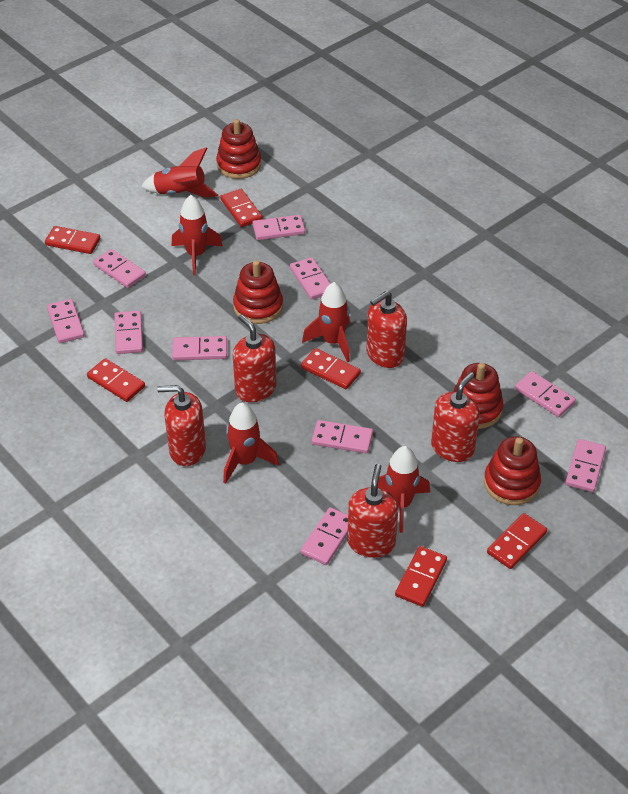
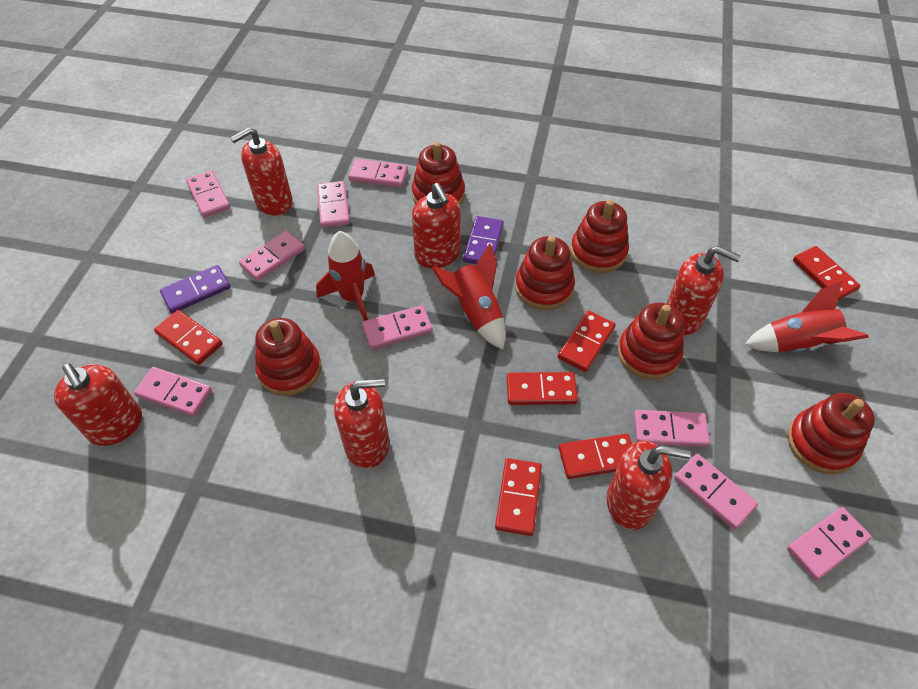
pink domino: [47,299,85,343] [93,249,146,288] [114,311,143,354] [172,336,227,360] [252,215,305,240] [290,257,331,300] [301,507,348,565] [312,420,373,454] [515,371,576,417] [565,439,606,492] = 10 -> [134,367,212,417] [186,170,230,217] [239,231,305,281] [317,181,350,228] [348,159,408,187] [362,305,433,349] [634,410,710,447] [674,454,758,530] [787,507,872,580] = 9
purple domino: none = 0 -> [160,265,230,313] [463,216,504,264] = 2
red rocket: [141,147,218,197] [172,195,223,275] [223,403,279,484] [302,282,350,362] [378,446,430,533] = 5 -> [316,231,375,321] [431,243,506,349] [745,281,869,352] = 3
red soap dispenser: [157,385,206,466] [233,314,276,402] [347,464,398,558] [366,291,407,368] [431,372,480,462] = 5 -> [54,363,142,446] [230,127,292,216] [334,379,389,468] [412,183,461,268] [606,441,691,530] [666,246,741,335] = 6
red stacking toy: [216,119,261,179] [233,260,283,324] [453,363,503,429] [484,436,541,505] = 4 -> [255,318,322,396] [412,142,465,205] [515,236,575,310] [570,200,629,273] [618,302,684,380] [788,393,875,474] = 6

